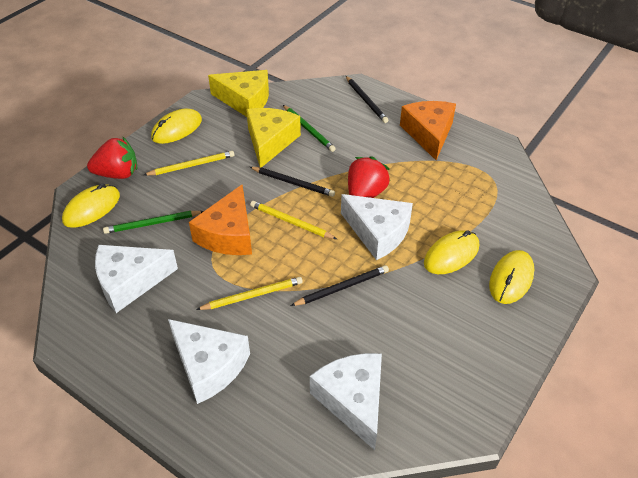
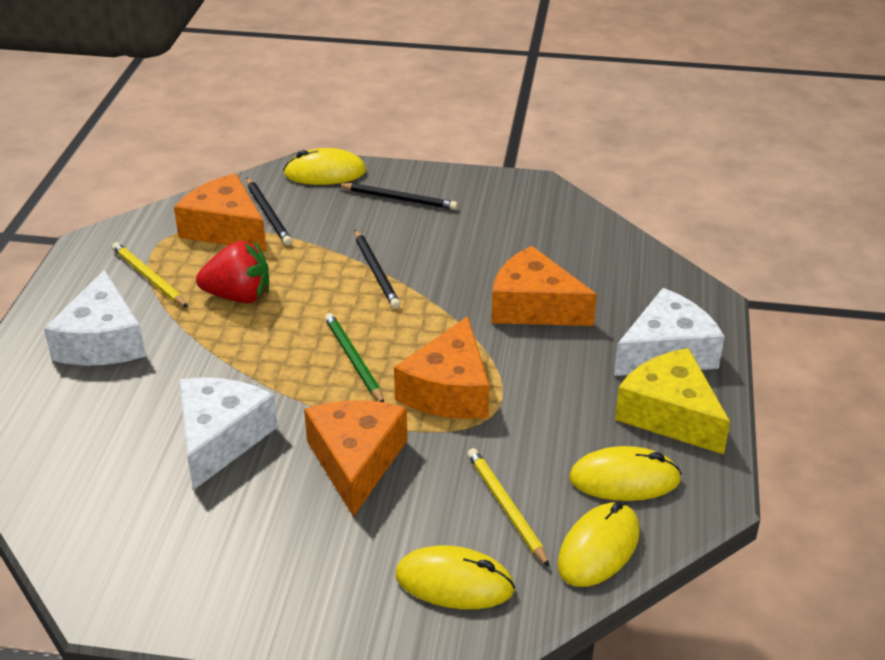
green pencil: [103,211,204,234] [283,105,336,152] = 2 -> [325,313,384,402] = 1
orange cheese: [189,185,252,255] [400,101,456,160] = 2 -> [174,173,267,251] [304,400,407,517] [394,316,489,419] [491,246,597,326] = 4
red strawberry: [87,136,137,179] [348,156,390,198] = 2 -> [196,241,269,303] = 1
white cheese: [95,245,178,313] [168,319,250,404] [310,353,382,450] [341,194,413,260] = 4 -> [44,270,146,366] [179,377,278,490] [614,288,725,376] = 3
yellow cheese: [208,70,269,117] [246,108,301,167] = 2 -> [615,348,730,455] = 1
yellow pencil: [144,151,234,176] [196,277,303,310] [250,201,337,239] = 3 -> [112,242,188,307] [467,448,550,567] = 2

